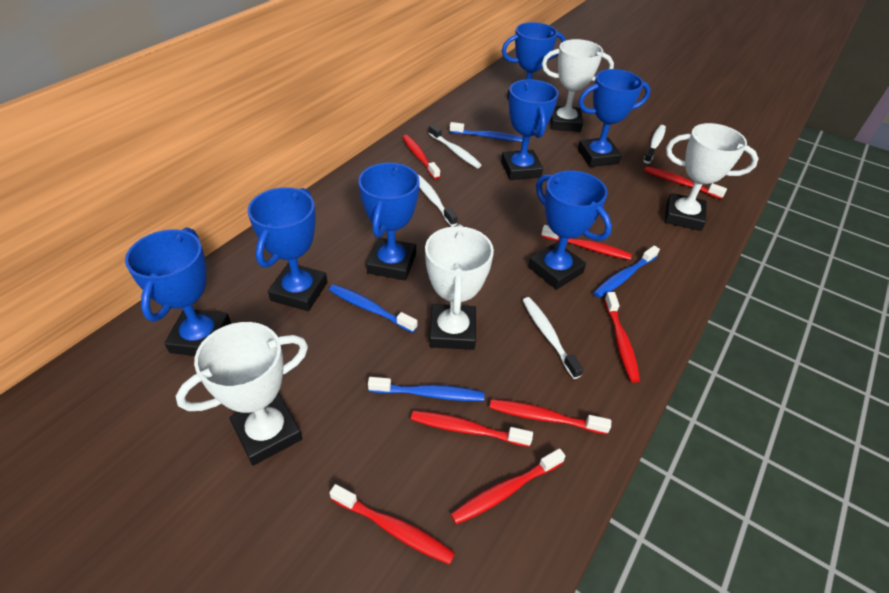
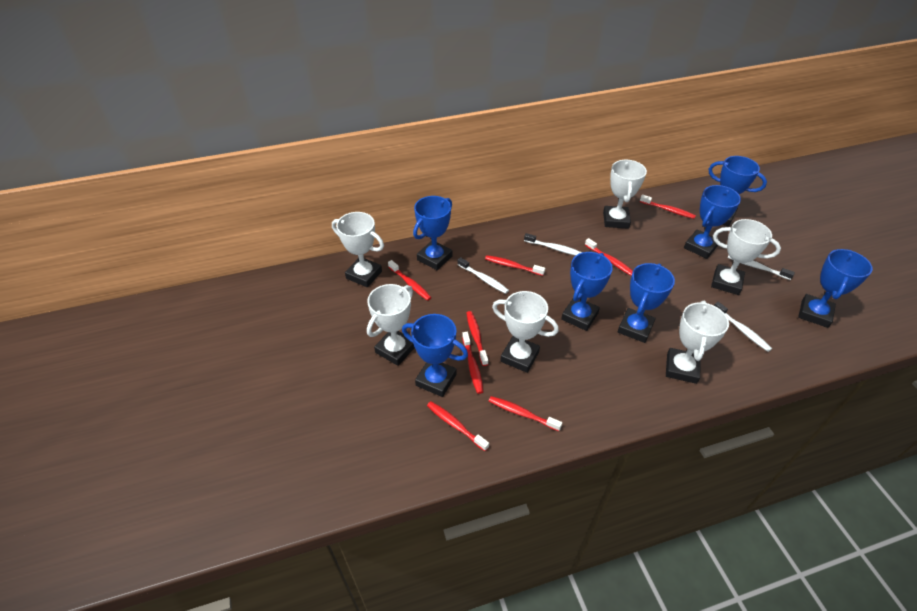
blue toothbrush: [329,284,417,333] [368,377,485,401] [450,122,523,142] [593,246,660,298] = 4 -> none = 0
white trophy: [176,322,308,466] [425,224,494,350] [542,39,614,132] [665,123,758,231] = 4 -> [332,212,384,287] [367,284,415,366] [492,291,559,373] [603,159,647,229] [666,301,729,384] [711,219,781,295] = 6

